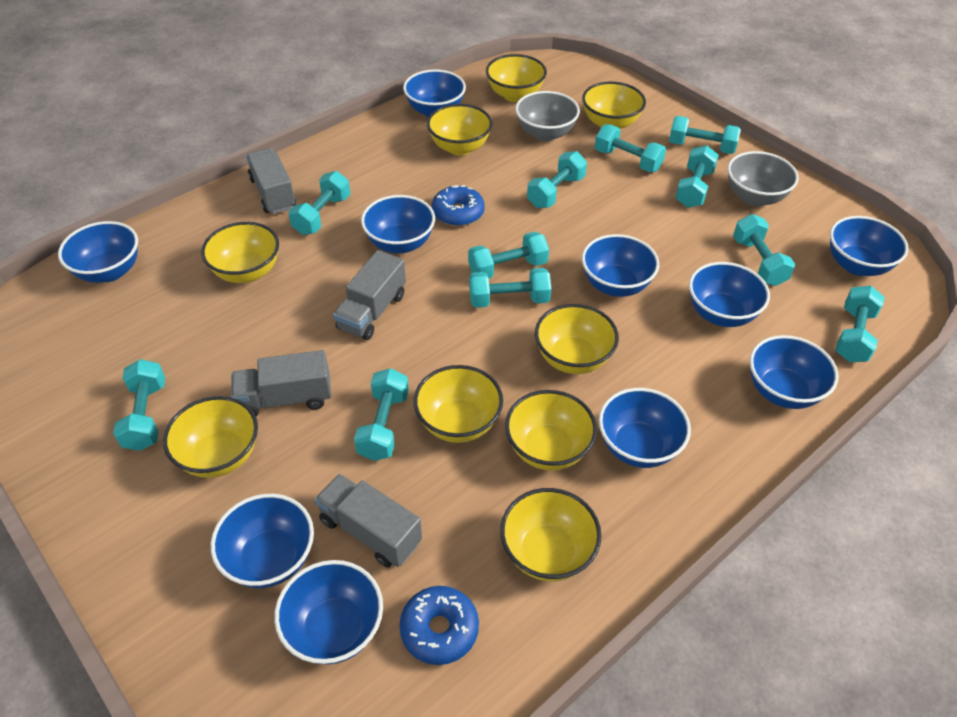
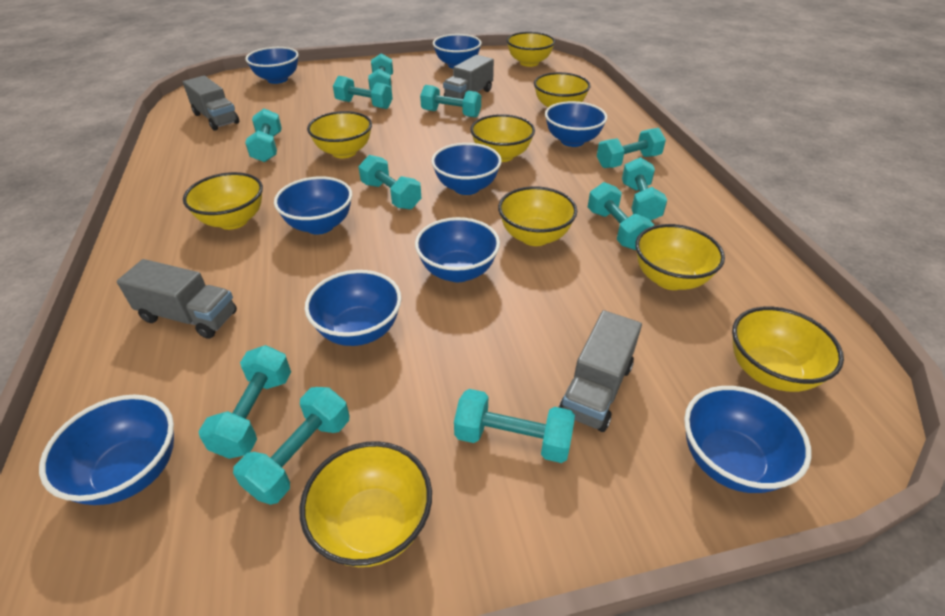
blue bowl: [58,221,138,283] [211,494,314,588] [274,560,383,665] [361,195,435,254] [403,69,466,117] [582,234,659,297] [599,388,691,468] [689,262,770,327] [750,335,838,409] [830,216,908,276] = 10 -> [39,395,174,505] [245,47,299,84] [274,176,352,234] [305,270,402,346] [415,217,500,282] [431,143,502,195] [433,34,482,69] [545,101,607,147] [684,386,812,493] = 9
blue donut: [399,586,479,665] [432,185,485,226] = 2 -> none = 0
grey bowl: [515,91,580,142] [728,151,799,206] = 2 -> none = 0

